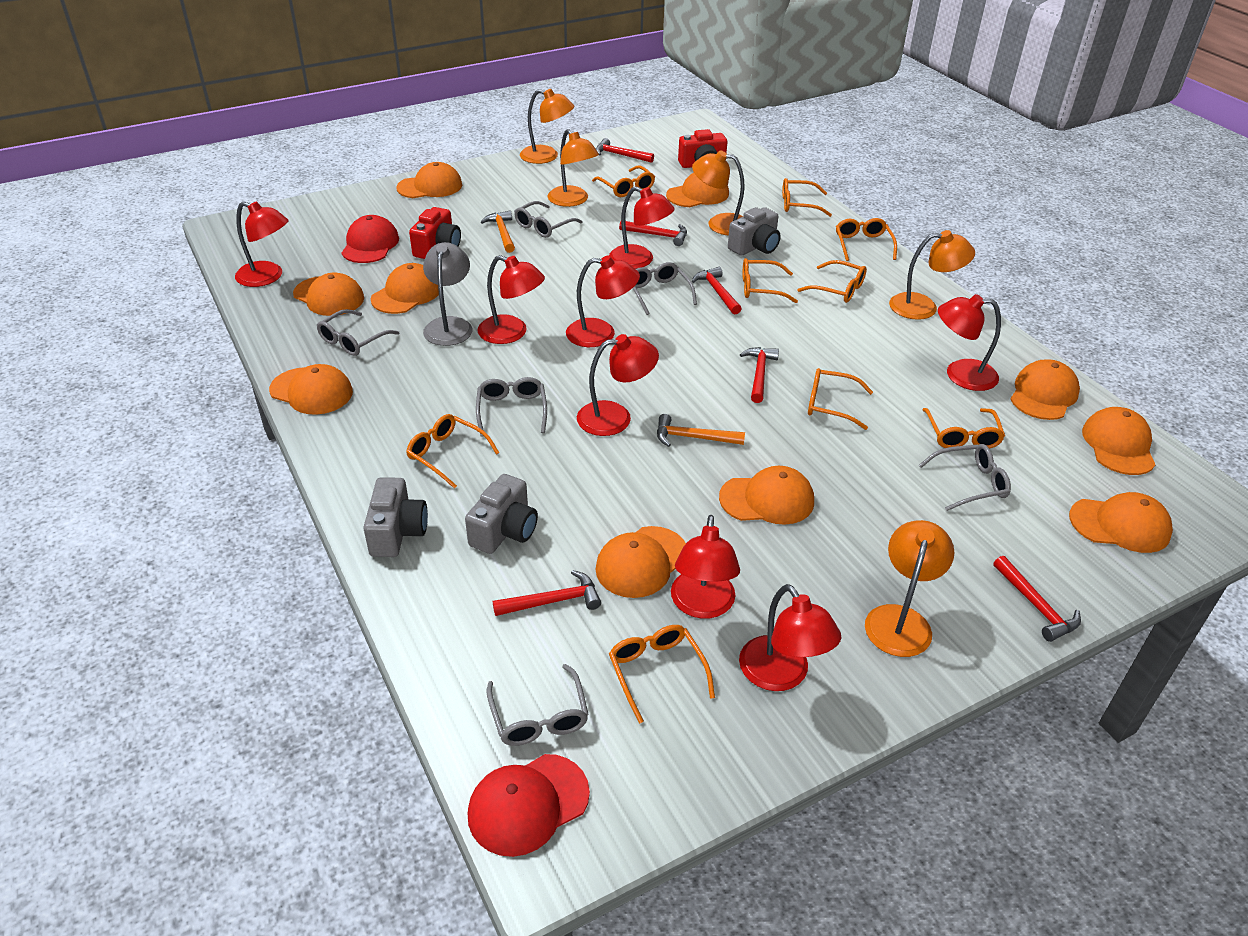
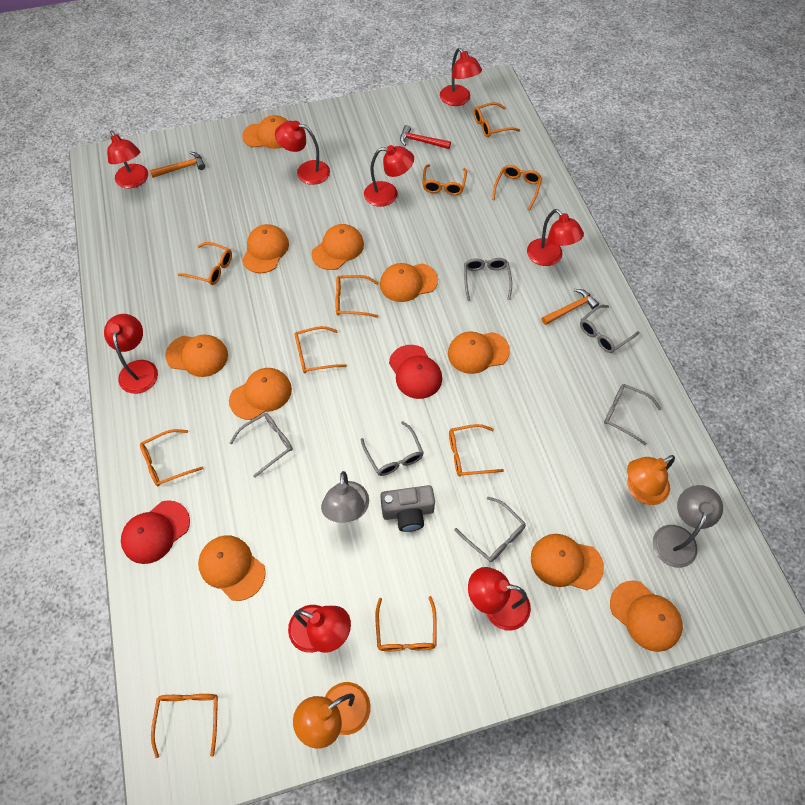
grey camera: [363,477,428,557] [465,474,538,554] [728,207,781,256] = 3 -> [380,485,435,532] = 1
grey lamp: [423,242,473,346] = 1 -> [321,471,369,523] [653,485,723,568] = 2
orange glasses: [406,414,499,489] [592,166,655,197] [609,625,715,724] [742,258,798,303] [782,178,832,217] [797,260,867,303] [808,368,873,430] [836,218,897,261] [922,408,1005,449] = 9 -> [140,429,204,486] [151,694,218,758] [178,242,232,285] [294,326,347,373] [336,275,379,318] [375,596,437,651] [422,164,467,195] [449,424,504,477] [474,102,520,137] [492,165,542,210] = 10
orange lamp: [520,89,574,164] [547,129,599,207] [692,150,745,235] [865,520,955,657] [889,230,975,320] = 5 -> [293,682,371,749] [627,455,675,505] = 2
red camera: [409,207,461,259] [678,129,727,168] = 2 -> none = 0
red hammer: [493,570,601,616] [596,138,654,163] [619,221,687,246] [692,267,742,315] [740,347,779,403] [993,556,1081,642] = 6 -> [400,125,451,149] = 1

